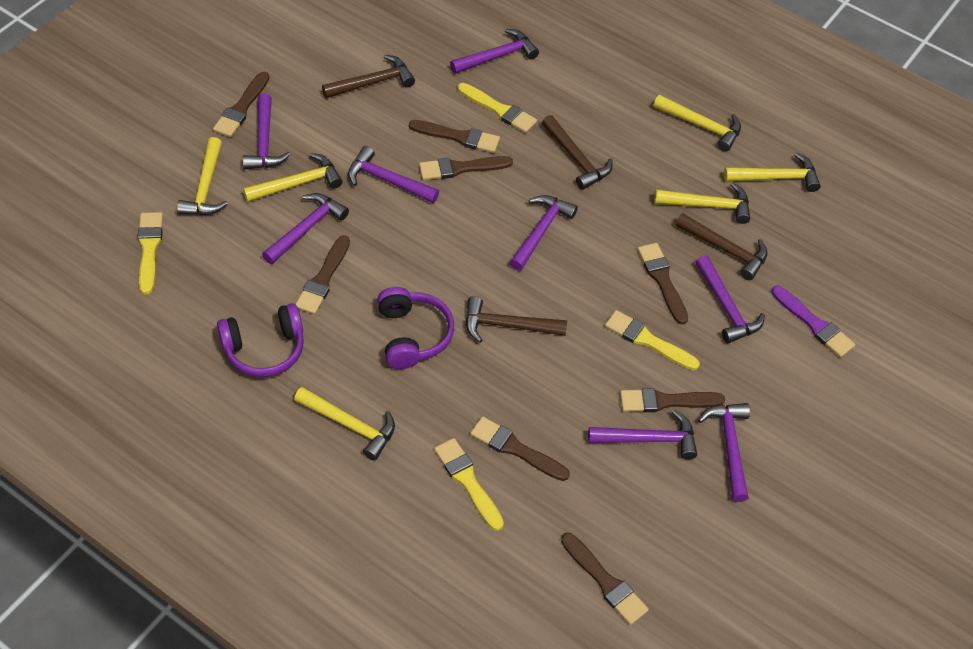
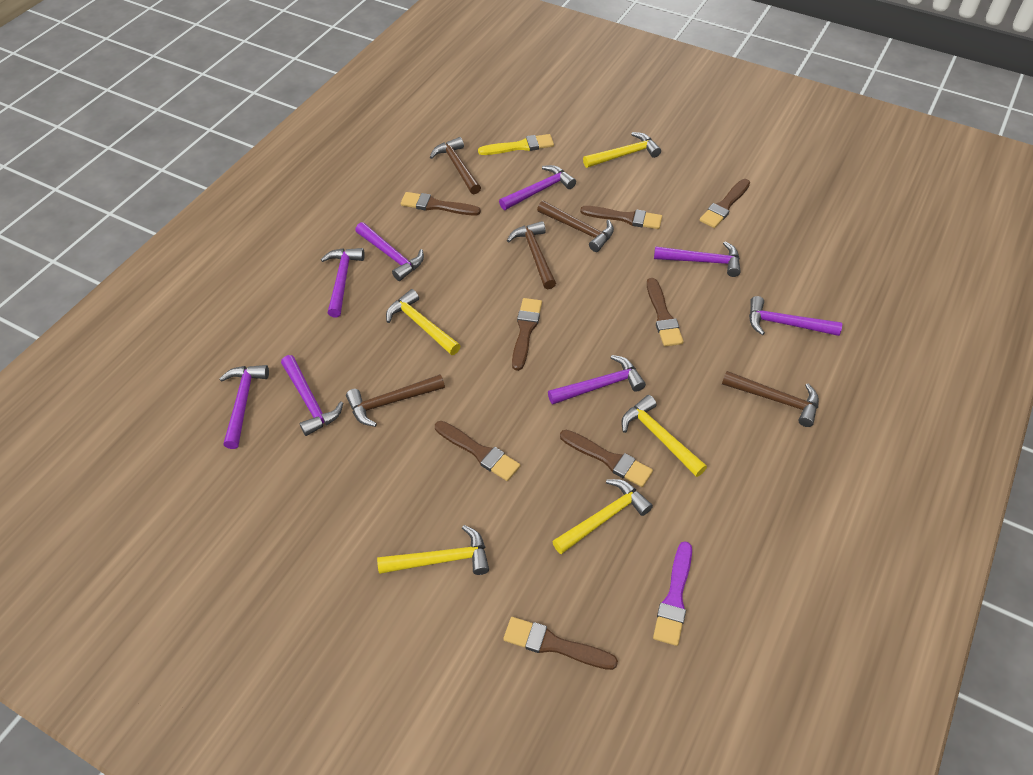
brown hammer: [322,55,415,98] [466,296,567,342] [542,115,612,190] [675,213,768,280] = 4 -> [346,374,445,427] [430,137,481,194] [507,221,556,289] [537,201,614,252] [722,371,819,427] = 5
purple headphones: [217,303,304,377] [377,287,454,369] = 2 -> none = 0
yellow brush: [138,212,163,294] [434,438,504,531] [458,83,537,133] [605,310,700,370] = 4 -> [478,134,554,155] = 1
yellow hammer: [177,137,228,215] [243,153,343,202] [294,387,395,461] [653,95,741,152] [654,182,750,224] [724,153,821,192] = 6 -> [377,525,489,575] [386,289,460,355] [552,479,653,554] [583,132,661,168] [621,395,707,477] = 5

